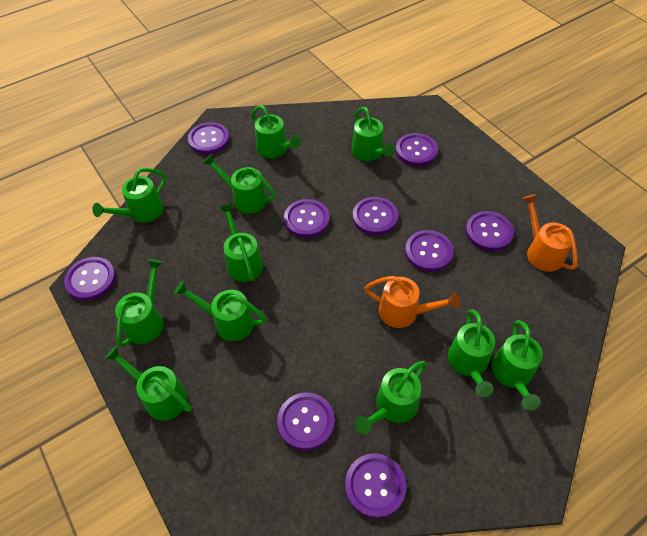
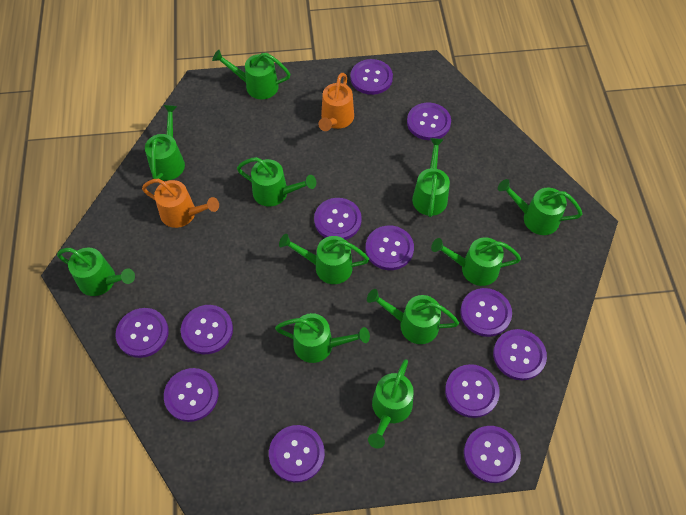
purple button: [64,257,116,300] [188,122,229,154] [277,392,335,451] [284,199,330,238] [345,453,406,518] [353,197,398,235] [396,133,438,166] [405,230,454,272] [466,211,514,251] = 9 -> [116,308,169,358] [164,368,218,422] [181,305,233,354] [269,425,325,483] [314,198,362,240] [350,59,393,95] [366,225,414,270] [407,103,451,140] [445,364,500,418] [460,288,512,337] [464,426,521,483] [493,329,547,381] = 12

